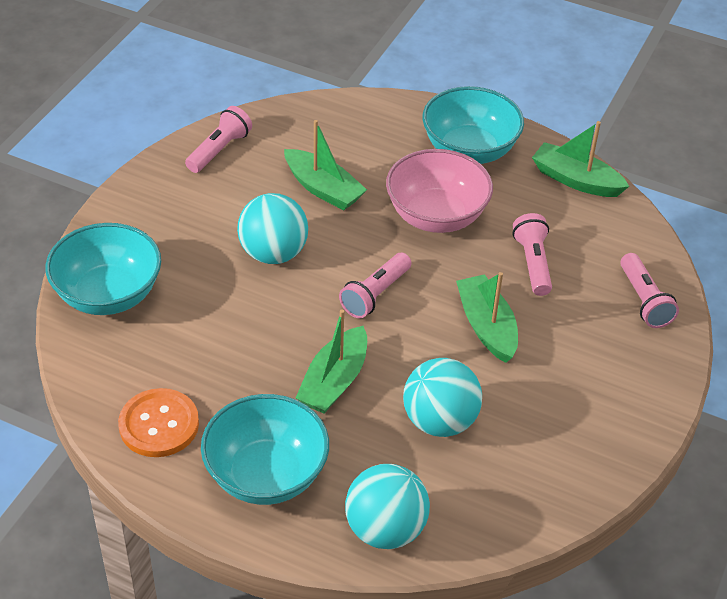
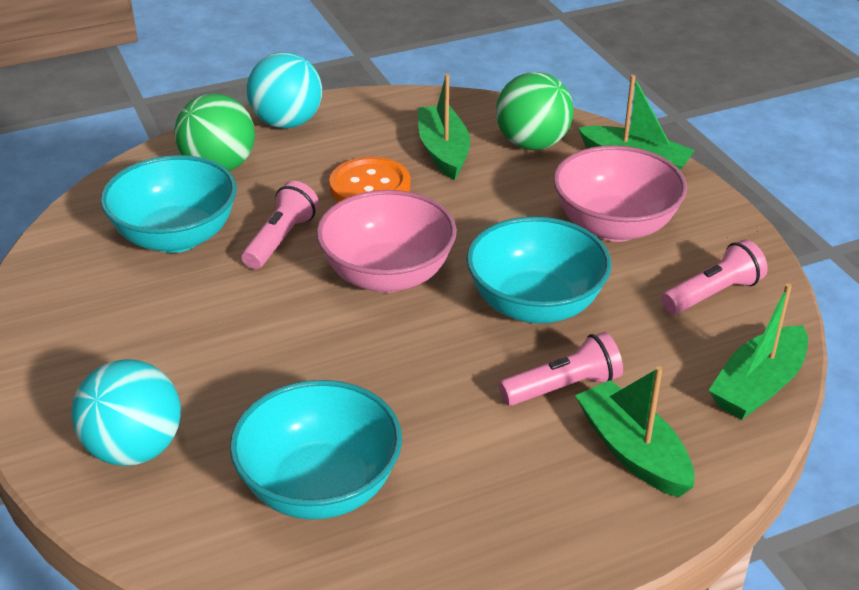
green ball: none = 0 -> [174,94,255,171] [496,72,574,150] = 2
pink bowl: [386,149,493,233] = 1 -> [316,190,457,293] [553,145,687,242] = 2
pink flashlight: [185,106,252,173] [339,253,411,318] [513,213,552,296] [620,253,679,328] = 4 -> [242,181,319,269] [499,332,623,406] [661,240,768,314] = 3
turquoise ball: [237,193,308,264] [345,464,430,549] [403,358,482,437] = 3 -> [72,359,181,466] [247,52,322,128] = 2

